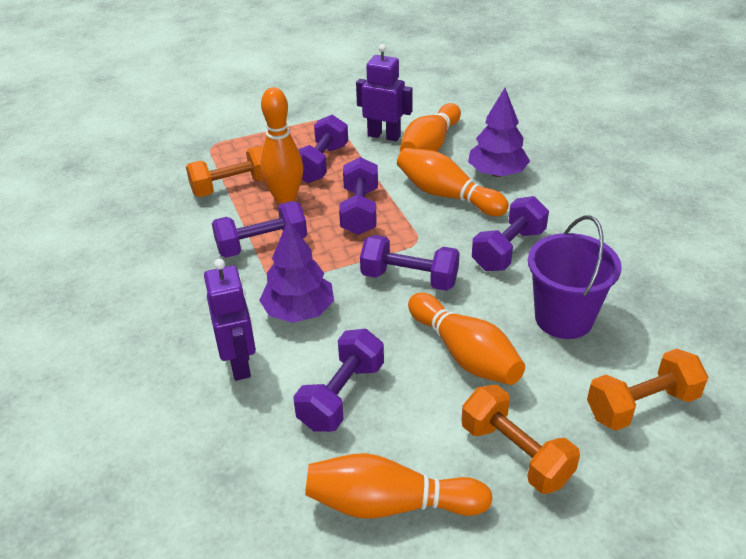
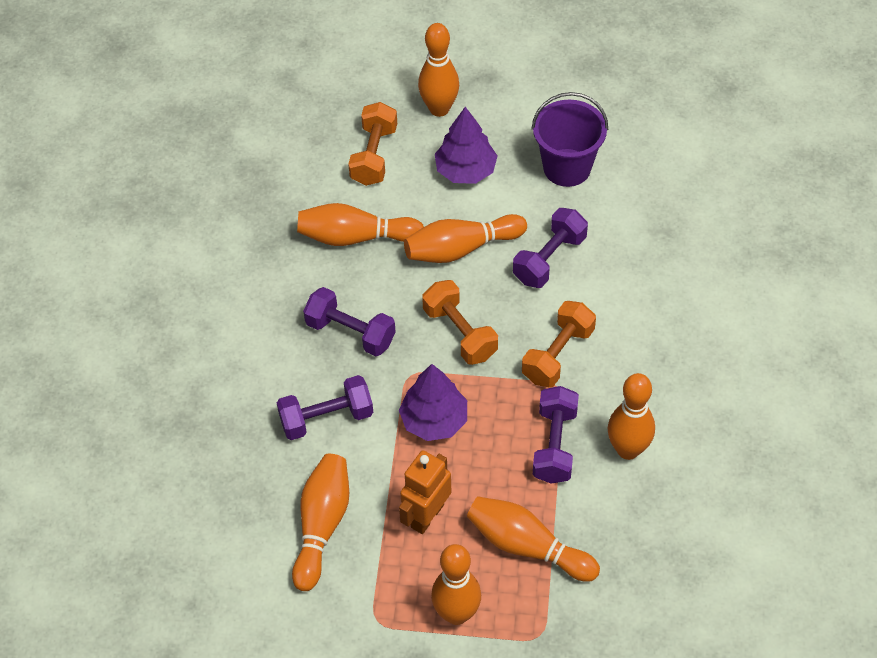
orange bowling pin: [260,87,303,204] [305,453,493,519] [397,148,509,216] [400,103,461,152] [408,293,525,385] = 5 -> [292,454,349,591] [297,203,424,246] [404,214,527,263] [418,23,459,117] [431,544,481,625] [467,496,600,582] [608,373,655,460] = 7
orange robot: none = 0 -> [399,450,451,534] = 1
purple dumbbell: [212,201,307,258] [293,329,384,432] [298,115,348,183] [339,157,378,235] [360,235,460,291] [472,196,549,271] = 6 -> [277,375,373,440] [303,287,396,356] [513,208,588,288] [533,386,579,484] = 4
purple robot: [204,259,256,381] [356,44,413,141] = 2 -> none = 0

